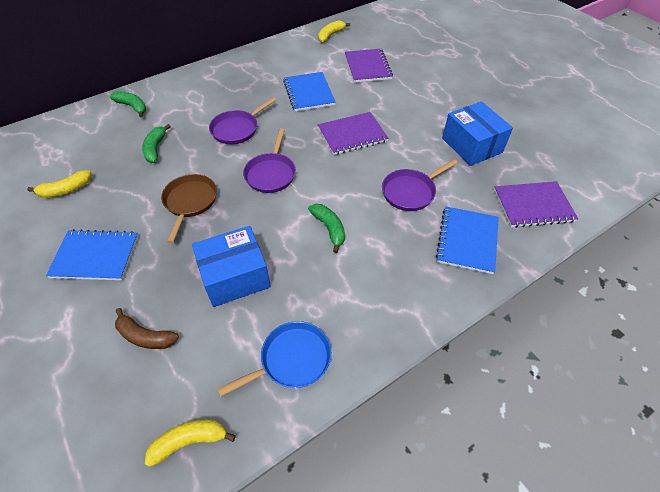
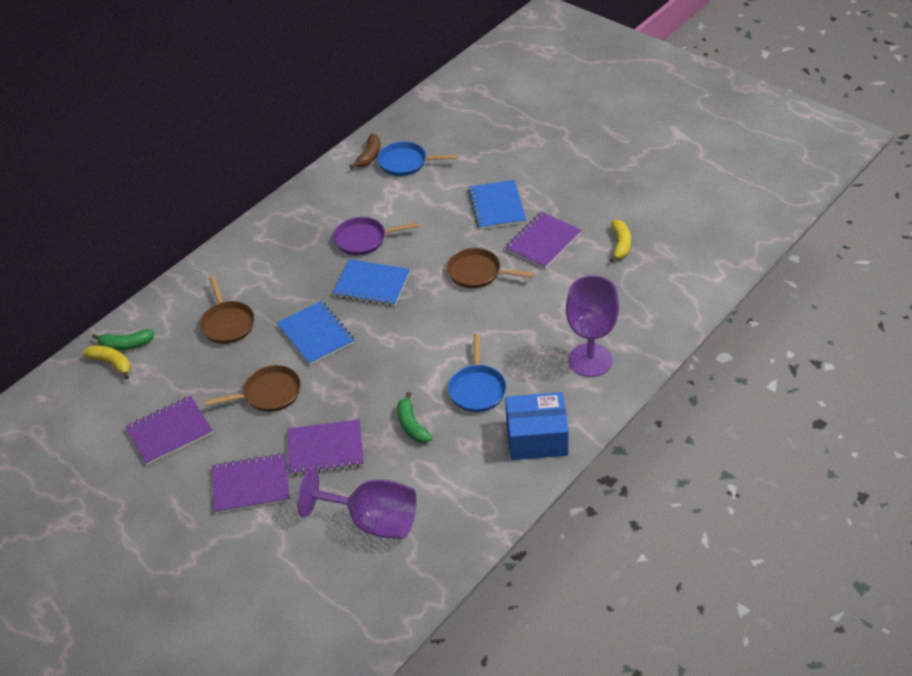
blue box: [192,226,271,307] [442,101,513,166] = 2 -> [506,392,569,460] = 1
blue pan: [217,321,331,397] = 1 -> [377,141,458,176] [448,334,506,412] = 2
brown pan: [161,174,217,243] = 1 -> [200,276,255,344] [205,365,301,412] [447,248,535,288] = 3
green banana: [110,91,146,118] [142,124,171,163] [308,204,345,253] = 3 -> [92,329,154,350] [397,392,432,443] = 2
purple goblet: none = 0 -> [297,469,416,539] [566,275,619,377] = 2
purple notebook: [318,112,389,155] [345,49,393,83] [494,181,578,228] = 3 -> [125,396,213,465] [212,453,290,514] [287,419,364,475] [505,212,581,269] = 4
purple pan: [209,97,276,144] [243,128,296,193] [382,159,458,211] = 3 -> [333,217,419,255] = 1
yellow banana: [27,170,91,198] [145,420,236,467] [318,20,350,42] = 3 -> [83,345,130,379] [610,220,631,263] = 2

